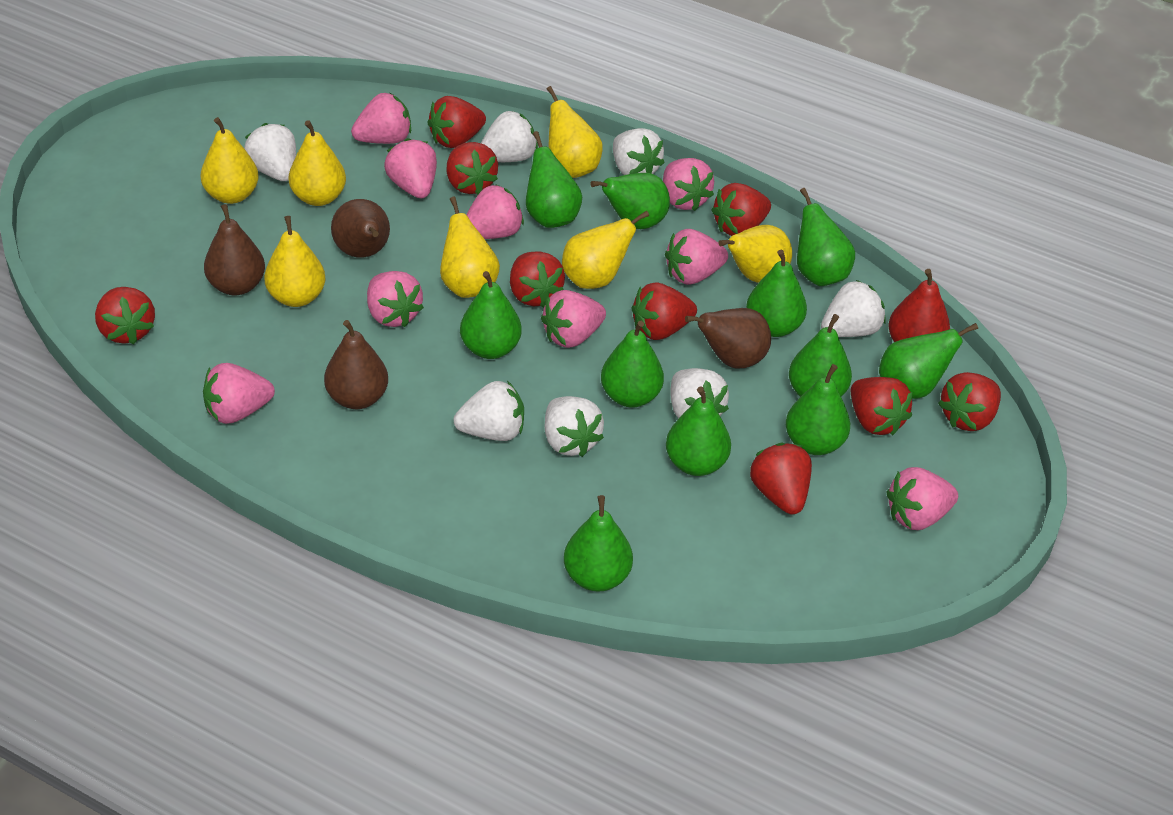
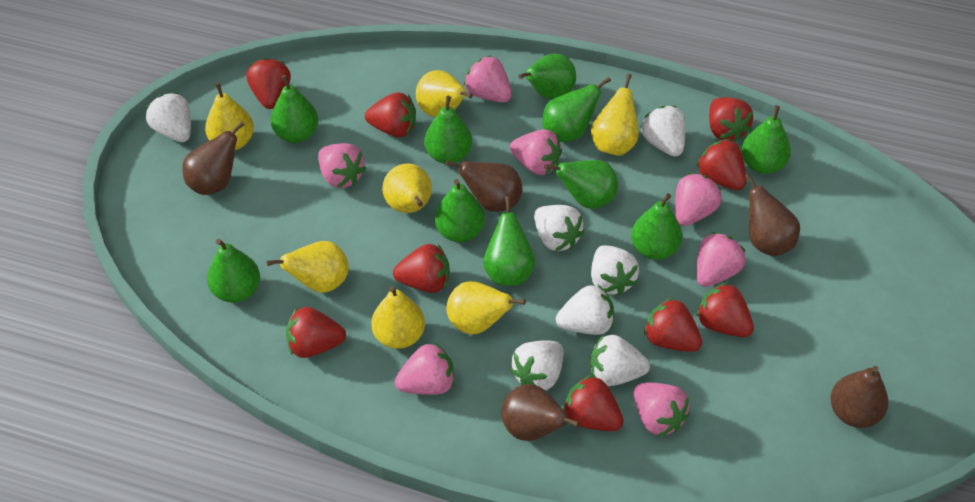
brown pear: [204,204,265,295] [324,320,388,409] [331,199,390,257] [685,308,771,369] = 4 -> [182,121,245,195] [446,160,522,212] [501,384,580,441] [744,173,800,256] [830,366,888,428] = 5
green pear: [460,271,522,359] [526,131,582,228] [564,495,633,592] [590,173,670,229] [601,321,664,408] [666,386,731,476] [746,250,807,337] [786,364,850,455] [789,314,852,397] [797,188,855,286] [879,323,978,399] = 11 -> [207,239,260,303] [270,75,319,143] [424,96,472,164] [435,179,485,242] [483,196,535,286] [518,53,576,100] [542,77,611,142] [544,160,618,209] [631,193,682,260] [741,105,791,174] = 10
pink strawberry: [203,363,275,424] [351,93,411,144] [367,271,424,327] [384,138,437,198] [466,184,524,239] [541,290,606,348] [663,158,714,211] [665,229,728,285] [886,467,958,530] = 9 -> [318,143,366,188] [395,342,455,395] [464,55,512,102] [510,129,562,175] [633,383,690,436] [675,173,722,226] [696,232,746,287] = 7
red pear: [888,269,950,342] = 1 -> none = 0

